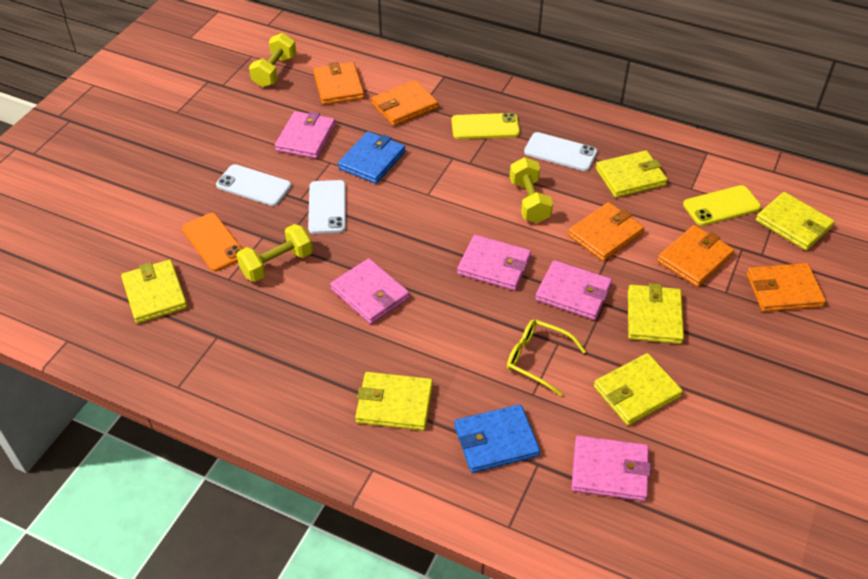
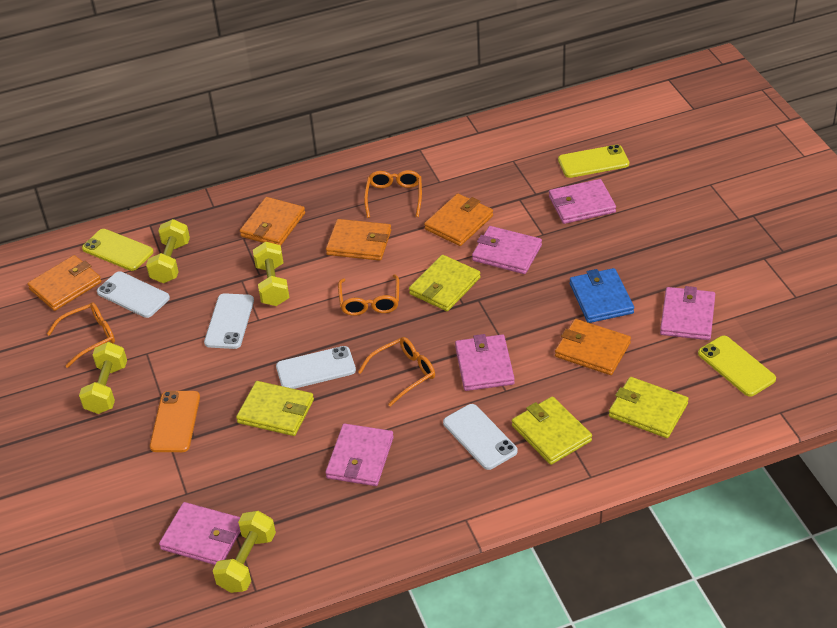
blue wallet: [338,131,405,184] [454,404,540,473] = 2 -> [570,268,634,323] = 1
orange glasses: none = 0 -> [47,303,115,368] [338,274,399,316] [358,337,435,407] [364,170,422,218] = 4
pink wallet: [275,111,336,159] [330,258,410,324] [457,235,531,291] [535,260,612,320] [571,435,651,501] = 5 -> [159,502,241,565] [325,424,394,486] [455,334,515,391] [472,226,542,274] [549,179,616,224] [660,286,715,340] = 6
white phone: [216,164,292,206] [308,180,346,234] [524,132,597,171] = 3 -> [97,271,170,318] [204,293,254,349] [276,346,356,389] [443,404,518,470] = 4
yellow dumbbell: [236,224,313,282] [249,33,296,87] [510,157,553,223] = 3 -> [79,342,127,414] [146,219,190,283] [213,511,276,593] [253,242,290,306] = 4
yellow glasses: [507,319,586,396] = 1 -> none = 0
yellow phone: [452,113,520,139] [683,185,761,226] = 2 -> [82,229,154,271] [558,145,629,178] [698,336,776,397] = 3
yellow wallet: [121,259,187,324] [355,372,433,431] [594,353,683,426] [596,150,668,198] [628,283,684,344] [756,192,835,251] = 6 -> [236,381,314,436] [409,255,481,311] [512,396,592,465] [609,377,689,438] = 4

